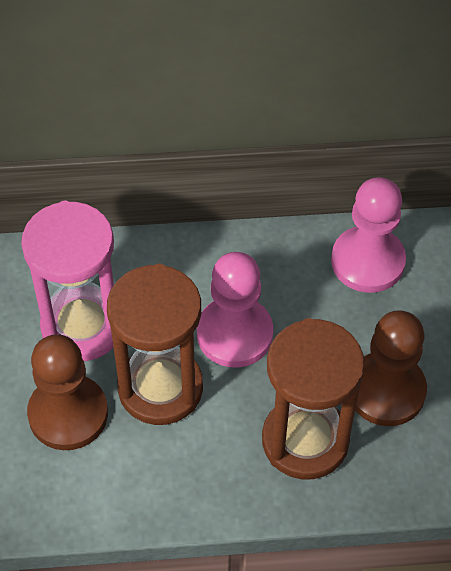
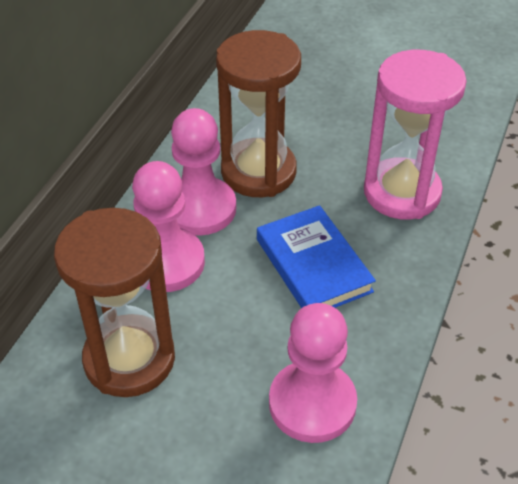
blue book: none = 0 -> [257,205,376,308] = 1
brown pawn: [27,334,108,450] [355,310,427,426] = 2 -> none = 0
pink pawn: [197,252,273,368] [331,177,406,293] = 2 -> [132,161,205,292] [171,108,236,236] [269,303,357,443] = 3

